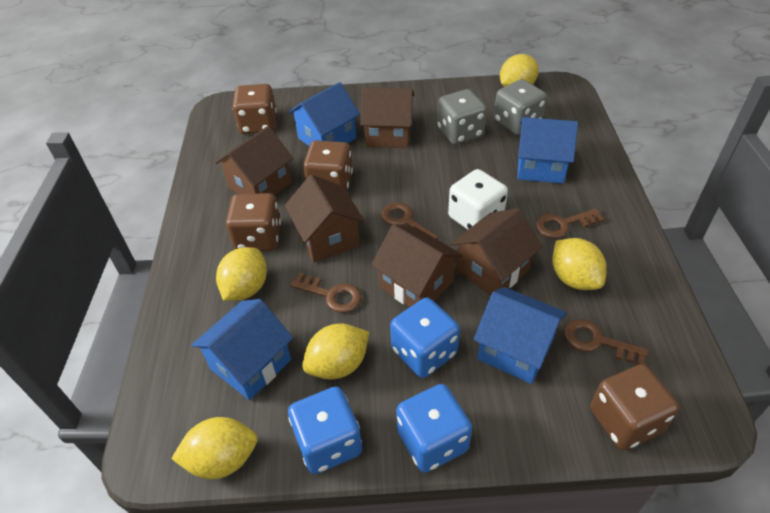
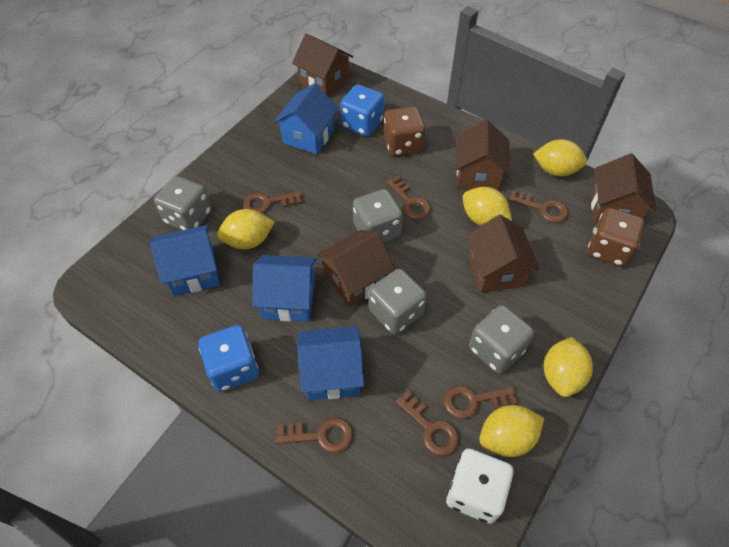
blue dice: [288,387,362,474] [390,297,460,378] [396,384,472,473] = 3 -> [198,325,259,392] [340,84,384,136] = 2
brown dice: [226,193,281,251] [232,84,277,134] [303,140,353,192] [590,364,679,450] = 4 -> [384,106,426,156] [587,208,645,267] = 2
brown key: [290,272,362,313] [381,203,438,239] [536,209,604,238] [564,319,648,365] = 4 -> [243,191,302,213] [276,417,353,453] [387,176,431,220] [396,390,459,456] [444,385,518,419] [508,190,568,223] = 6
grey dice: [437,89,487,145] [494,79,547,135] = 2 -> [154,176,212,230] [353,189,403,243] [369,269,427,334] [469,305,534,374] = 4

